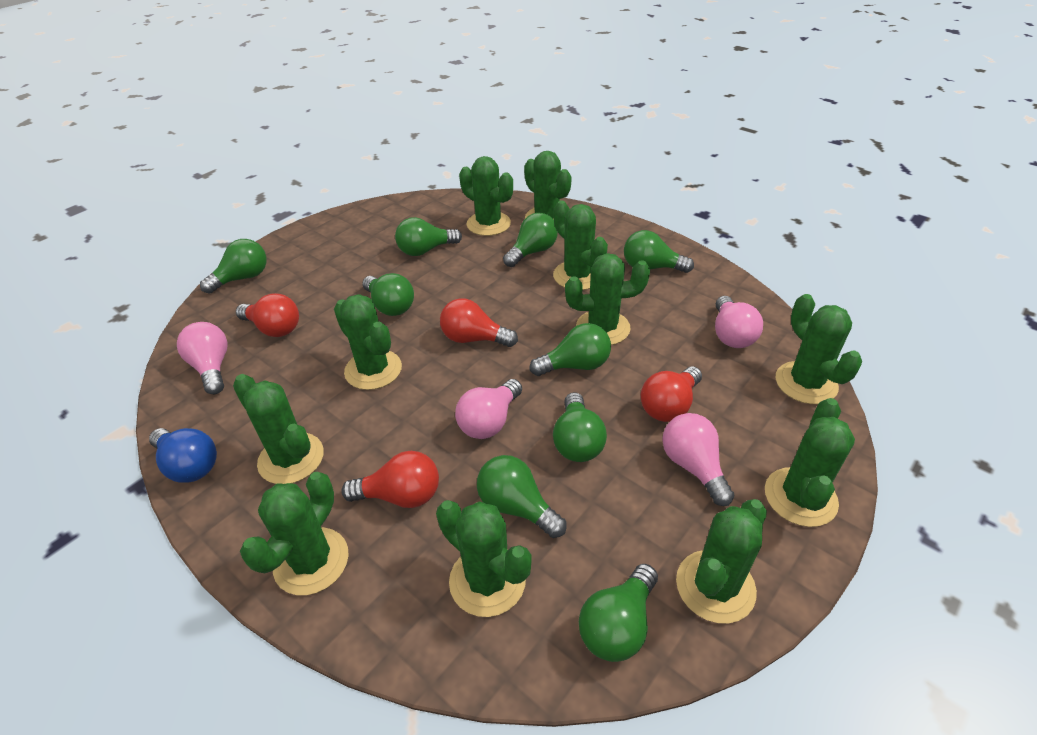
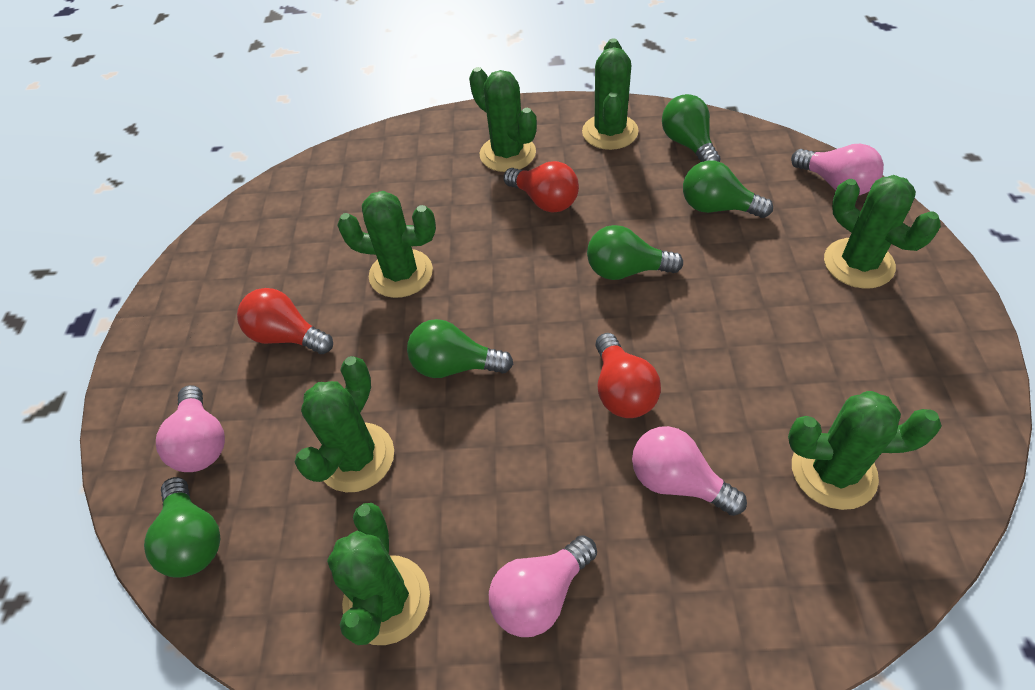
blue light bulb: [149,428,217,483] = 1 -> none = 0
green cactus: [233,374,324,484] [240,472,349,595] [334,294,402,390] [436,500,532,617] [459,156,513,236] [524,151,572,220] [553,200,608,290] [565,253,650,345] [676,499,767,623] [765,398,855,527] [776,294,862,404] = 11 -> [294,356,394,492] [327,503,430,645] [337,191,436,298] [469,67,537,172] [582,38,639,150] [788,391,942,510] [824,175,940,289] = 7
green light bulb: [200,239,267,294] [362,273,414,316] [395,217,462,256] [477,455,566,538] [503,213,558,267] [530,323,611,376] [553,392,607,462] [579,564,658,662] [624,230,694,273] = 9 -> [144,477,221,578] [407,319,513,378] [587,225,683,280] [662,94,720,162] [683,160,773,218] = 5
red light bulb: [236,293,299,337] [341,451,439,508] [440,298,518,347] [641,366,702,422] = 4 -> [237,288,333,354] [504,161,579,213] [595,333,661,418] = 3

